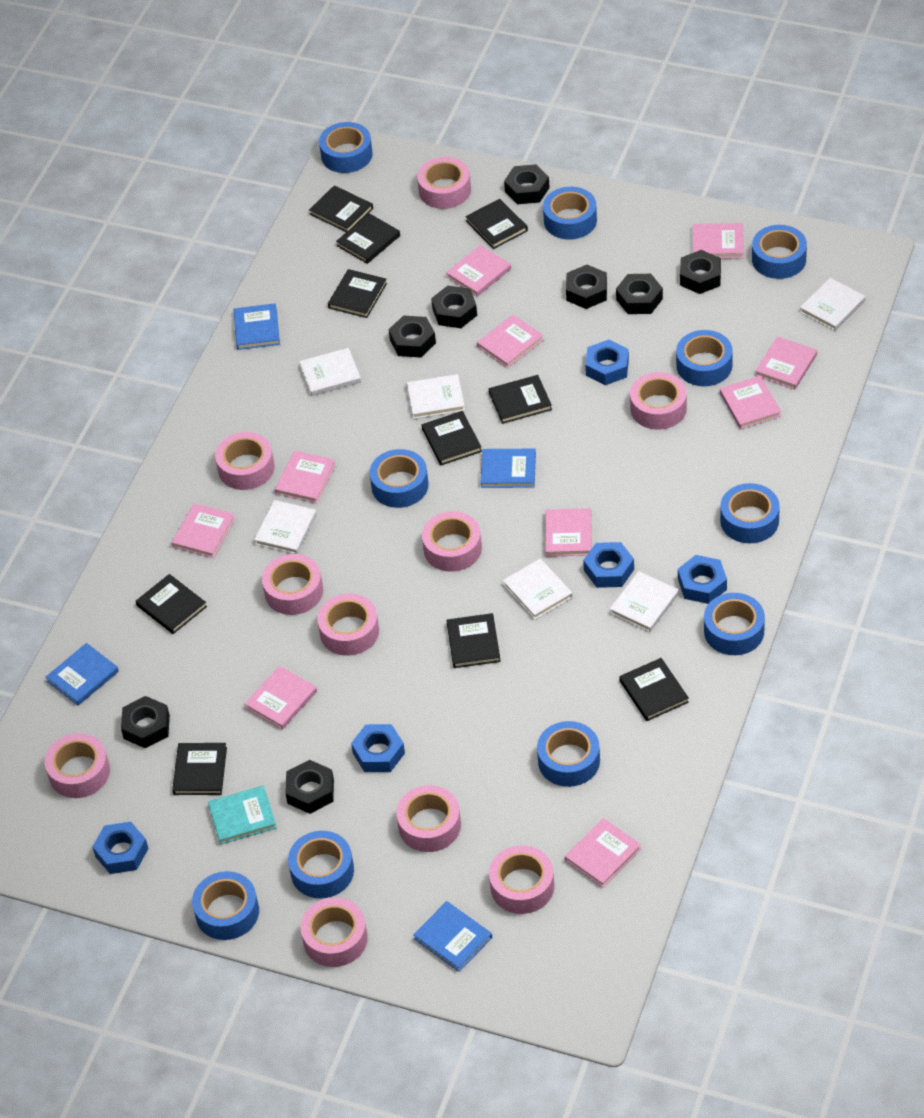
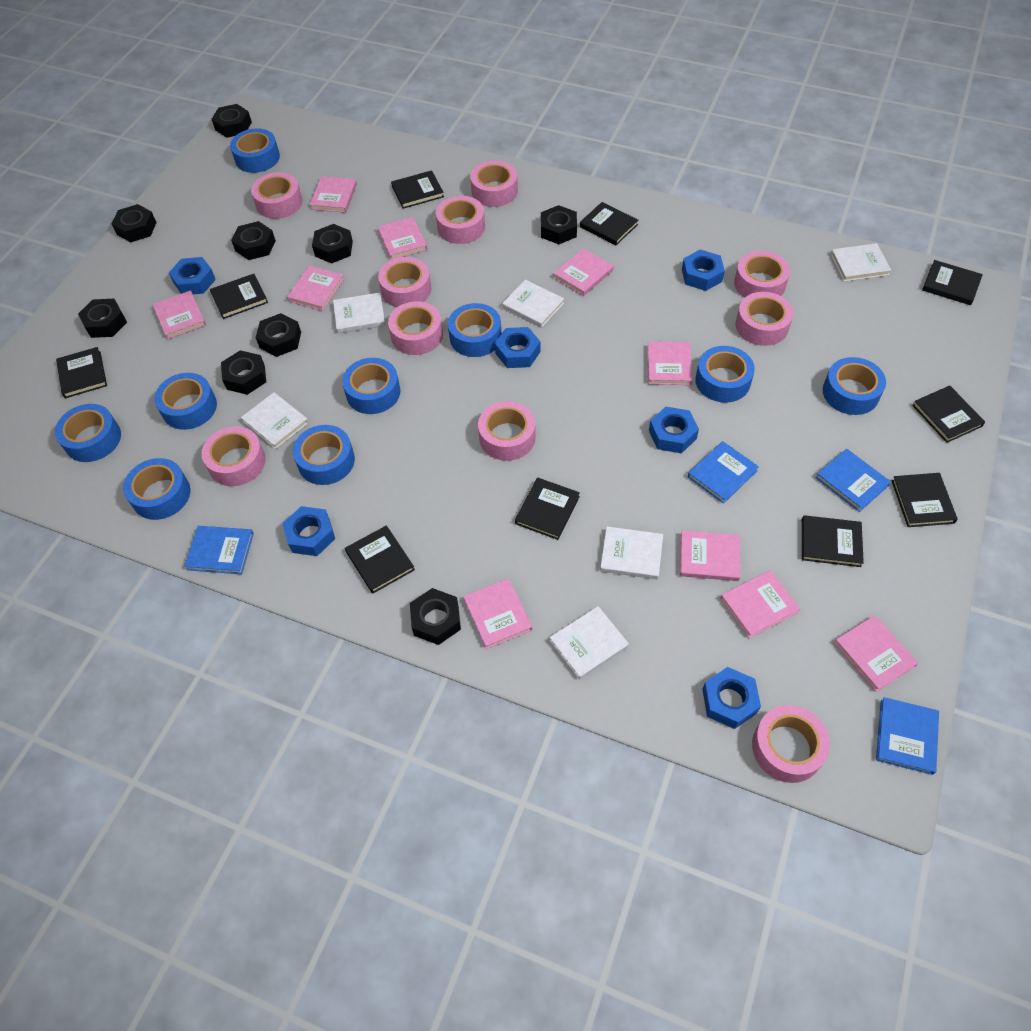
black nut: [121,696,170,748] [285,760,334,814] [389,316,436,357] [431,286,477,328] [504,164,550,204] [566,265,607,309] [616,274,663,314] [680,250,721,294] = 8 -> [78,299,127,338] [112,204,157,242] [212,104,252,138] [221,350,266,395] [231,221,276,260] [256,313,301,357] [312,224,353,263] [410,588,461,645] [541,205,577,244] = 9
blue nut: [92,821,149,874] [351,724,405,772] [583,542,634,588] [585,340,629,385] [678,555,727,604] = 5 -> [169,257,216,294] [282,506,335,556] [495,327,541,368] [649,406,699,454] [682,250,725,291] [702,667,761,729] = 6
blue tape: [192,871,259,940] [288,831,354,898] [319,122,373,173] [369,449,429,508] [537,721,600,787] [543,187,597,240] [676,330,733,386] [704,593,765,655] [720,483,780,543] [752,225,807,279] = 10 -> [55,404,121,462] [123,458,190,520] [154,373,217,430] [230,128,280,173] [293,425,355,485] [342,358,400,414] [448,303,502,357] [695,346,755,403] [823,357,886,415] = 9
turquoise book: [208,786,277,845] = 1 -> none = 0

